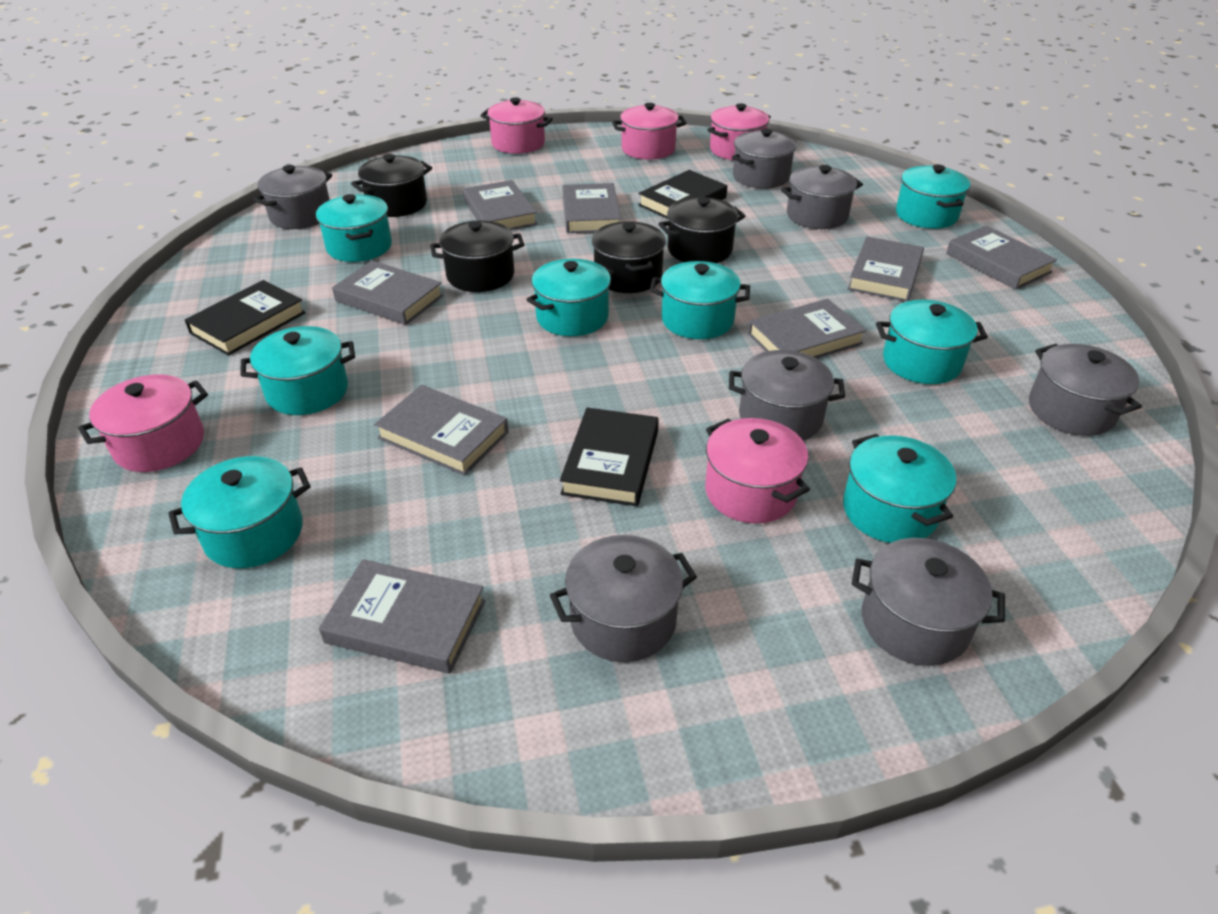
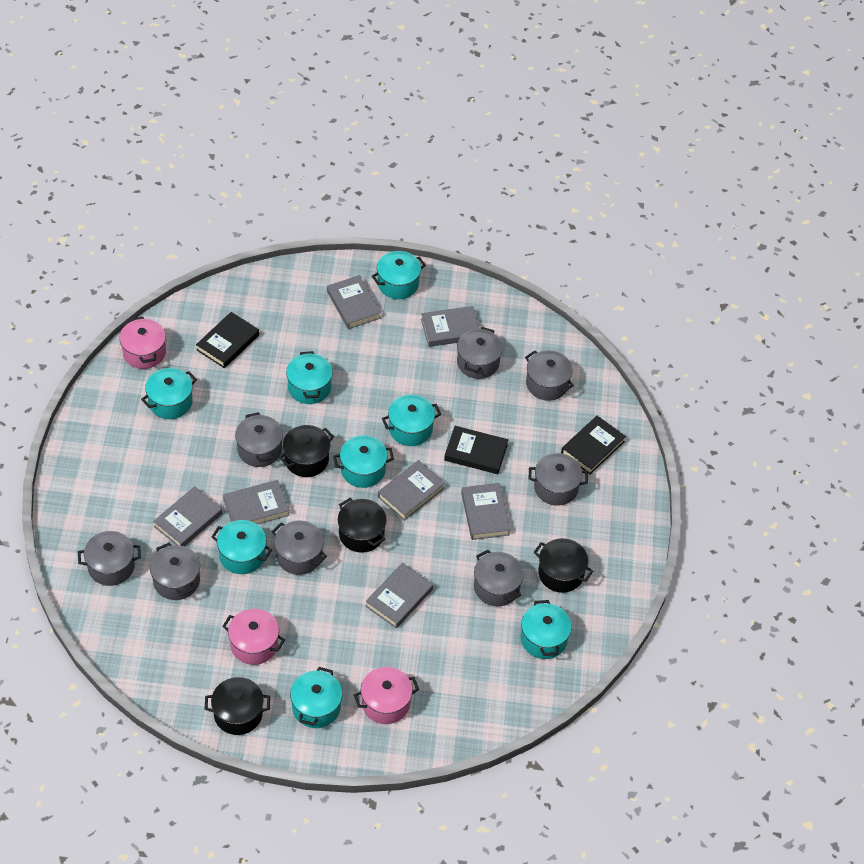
grey book: [319,559,486,674] [332,261,443,325] [374,385,508,476] [463,180,537,230] [562,183,621,233] [748,299,866,358] [848,236,924,302] [946,225,1057,290] = 8 -> [153,486,222,546] [223,480,290,525] [327,275,381,329] [365,563,433,628] [378,460,445,521] [421,306,480,347] [461,483,510,540] = 7
grey pot: [253,165,332,229] [550,535,697,662] [729,350,845,441] [732,129,796,189] [781,165,863,229] [852,538,1005,666] [1029,344,1142,436] = 7 -> [78,531,141,586] [150,543,200,600] [235,412,283,467] [271,521,327,575] [457,327,503,379] [474,550,524,606] [525,350,574,401] [529,453,588,506] = 8
pink pot: [78,375,208,472] [480,97,553,154] [612,103,686,160] [705,418,810,523] [707,103,771,160] = 5 -> [119,317,166,369] [222,609,285,665] [354,667,419,724] = 3

